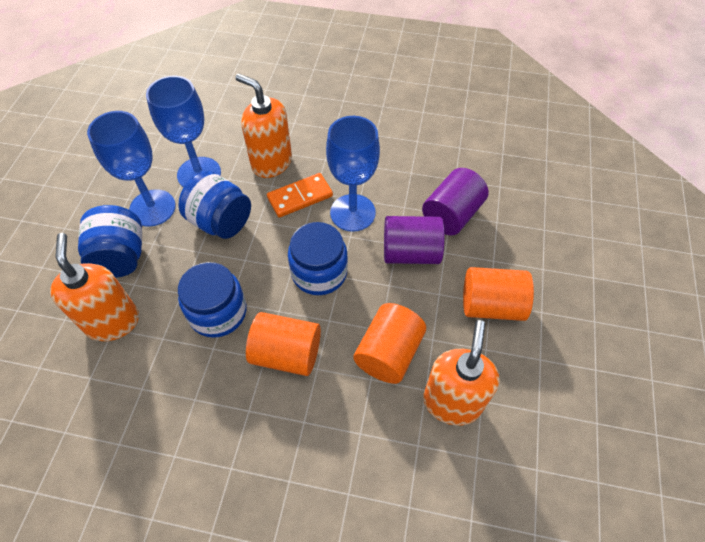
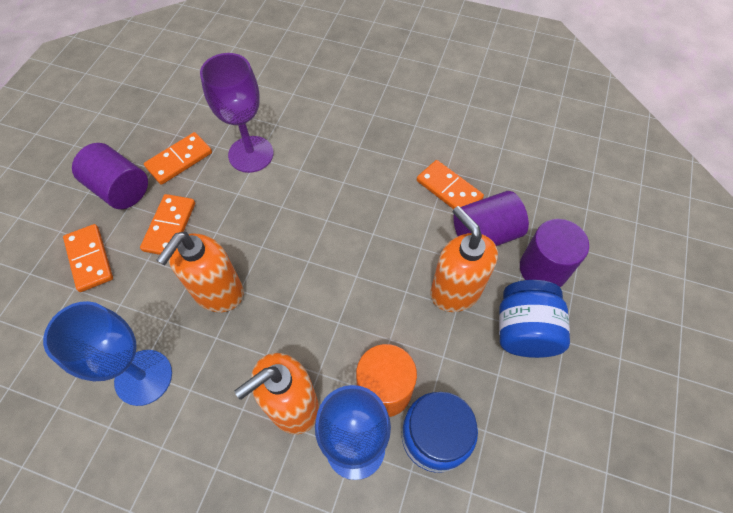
blue goblet: [87,111,176,227] [146,76,221,187] [326,116,380,232] = 3 -> [43,301,172,406] [315,385,391,480] = 2
blue jar: [78,205,142,278] [178,171,251,239] [178,262,247,338] [288,222,348,295] = 4 -> [402,392,478,473] [499,280,570,358] = 2
orange cylinder: [246,312,321,376] [353,303,426,384] [463,267,534,321] = 3 -> [356,344,417,417] = 1
orange domino: [267,173,333,218] = 1 -> [63,224,113,292] [140,194,195,255] [144,132,212,185] [417,160,484,209] = 4
purple cylinder: [384,216,445,264] [422,168,489,235] = 2 -> [72,143,148,209] [453,191,529,246] [520,219,589,287] = 3
purple goblet: none = 0 -> [200,53,273,173] = 1

